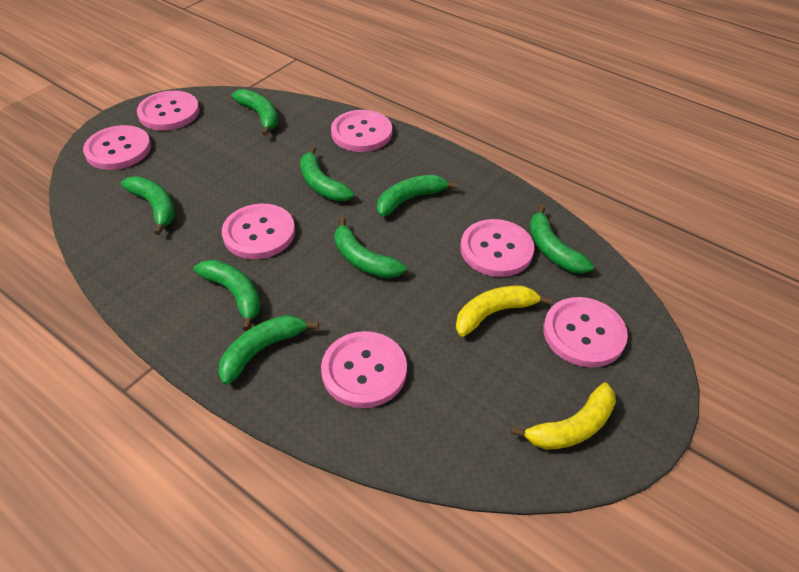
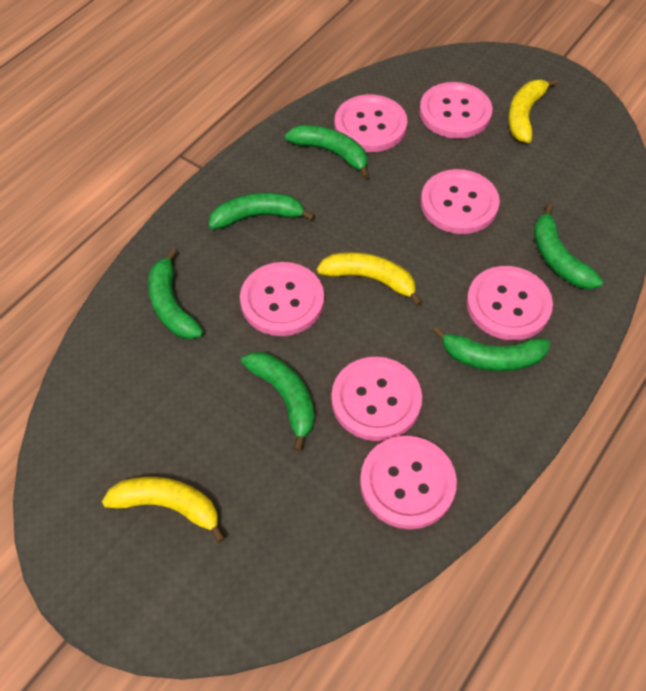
green banana: [121,176,175,235] [193,260,261,331] [218,315,319,385] [232,89,278,136] [300,146,354,201] [334,217,406,279] [377,175,458,217] [529,205,594,274] = 8 -> [148,248,203,340] [209,193,315,230] [241,352,315,452] [285,125,370,179] [432,326,550,371] [534,204,603,289] = 6
yellow banana: [456,286,552,337] [511,383,616,450] = 2 -> [102,477,226,543] [317,252,422,306] [508,78,558,143] = 3

